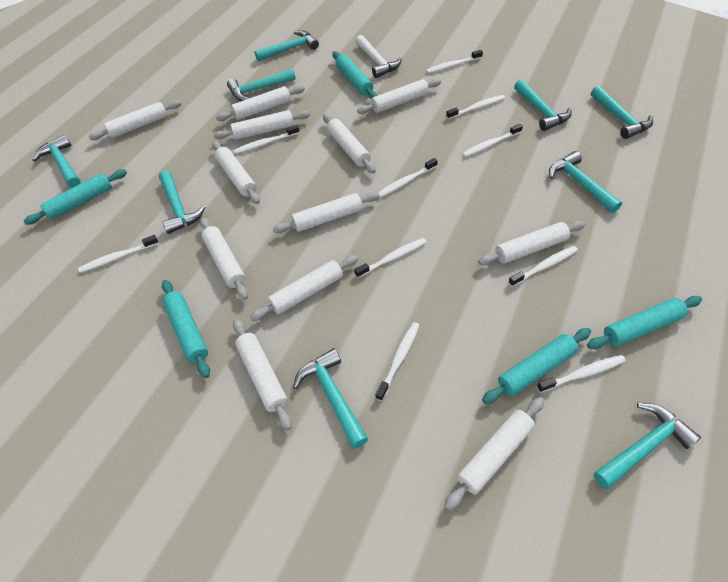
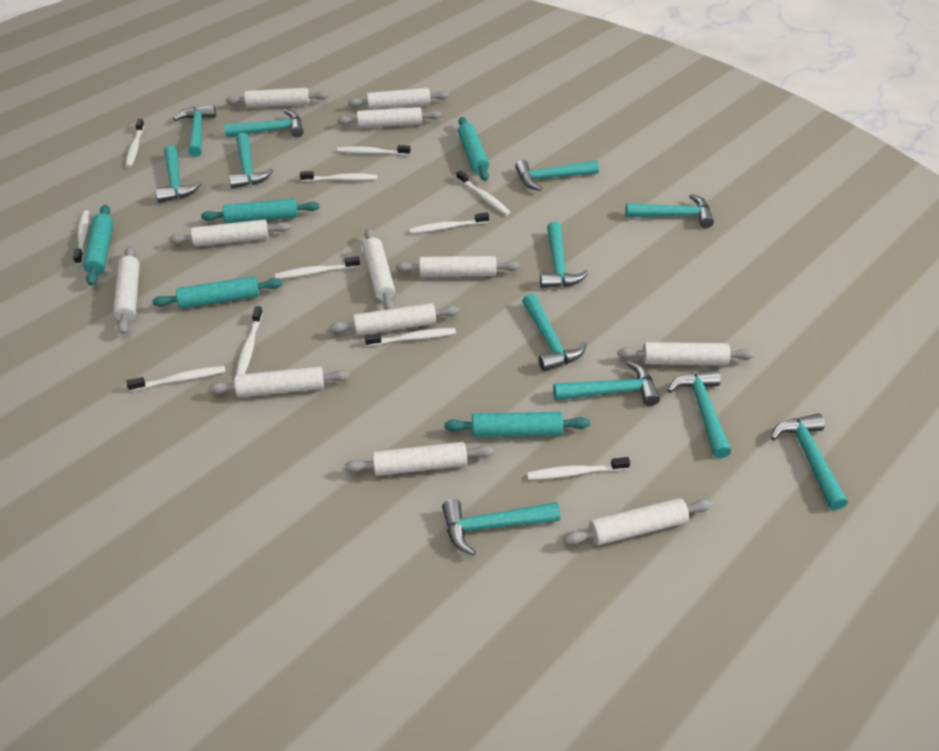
turquoise hammer: [32,135,81,188] [159,171,205,234] [227,69,296,101] [254,30,319,61] [293,348,368,449] [514,79,572,131] [549,151,622,213] [591,86,653,139] [593,403,701,489] = 9 -> [155,145,202,203] [173,105,216,157] [224,110,303,137] [229,132,273,189] [442,499,560,556] [515,160,599,191] [522,293,587,371] [540,222,589,288] [553,361,660,406] [625,194,714,228] [667,369,731,458] [771,414,848,510] = 12
white hammer: [355,35,402,78] = 1 -> none = 0
white toothbrush: [78,235,159,273] [234,125,299,154] [354,238,427,278] [375,322,419,401] [378,158,438,198] [426,50,483,74] [446,95,505,119] [462,124,523,157] [508,246,578,287] [537,355,626,393] = 10 -> [73,210,90,265] [126,119,144,168] [127,366,226,392] [236,306,263,375] [275,256,360,279] [300,171,377,182] [337,145,411,155] [365,328,456,346] [409,212,489,234] [456,170,510,215] [527,457,630,480] = 11

